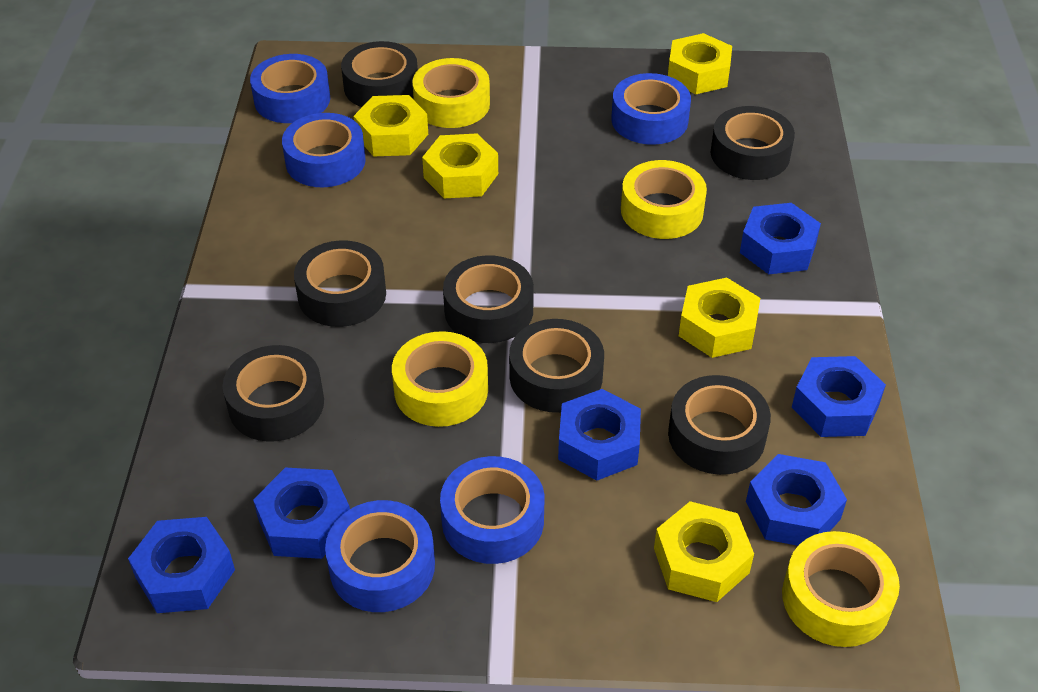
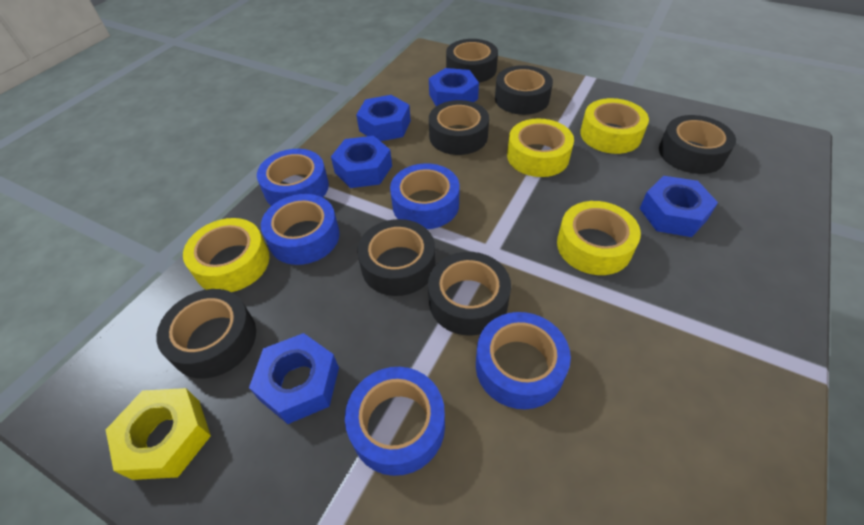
blue nut: [128,517,235,613] [253,467,350,559] [558,389,641,481] [740,203,821,274] [746,454,847,546] [792,356,886,437] = 6 -> [249,333,339,424] [331,136,392,188] [356,95,411,141] [429,68,479,106] [639,176,718,237] = 5
yellow nut: [354,95,428,156] [422,133,498,198] [654,501,754,602] [668,33,732,94] [679,278,760,358] = 5 -> [106,388,211,480] = 1

